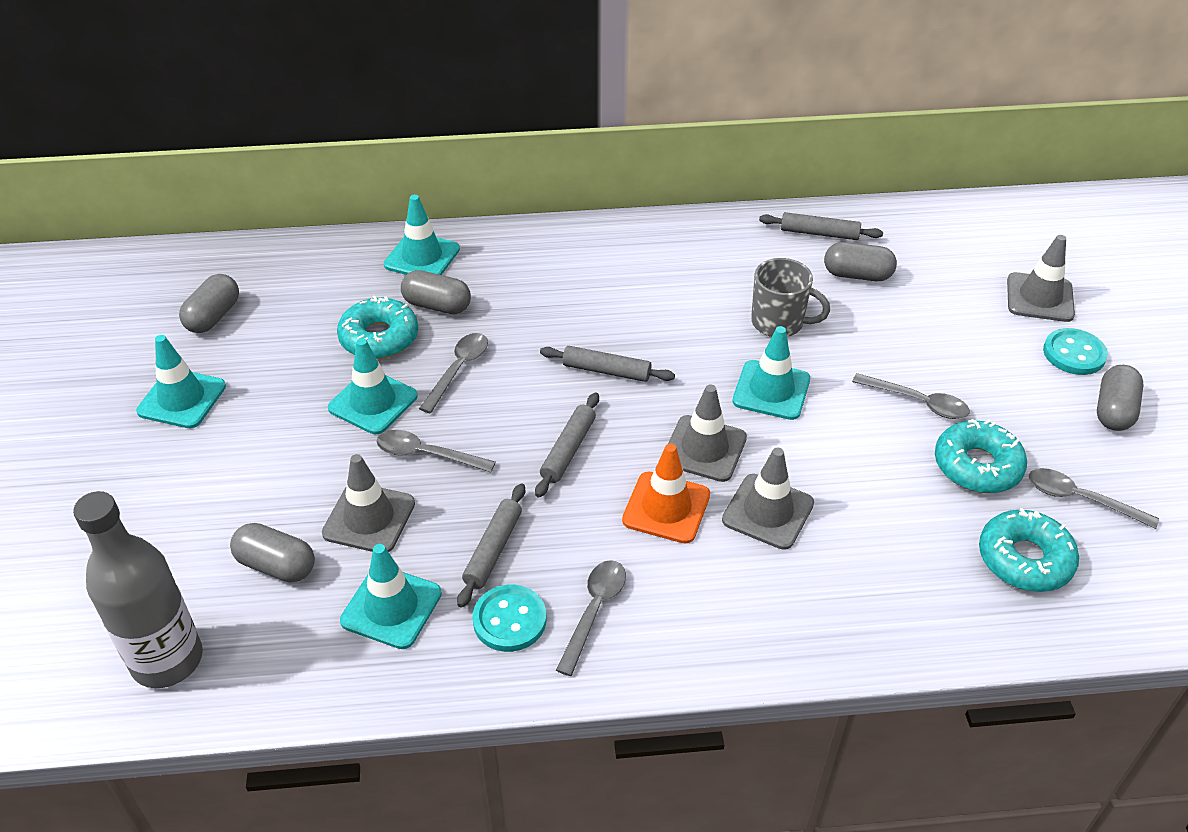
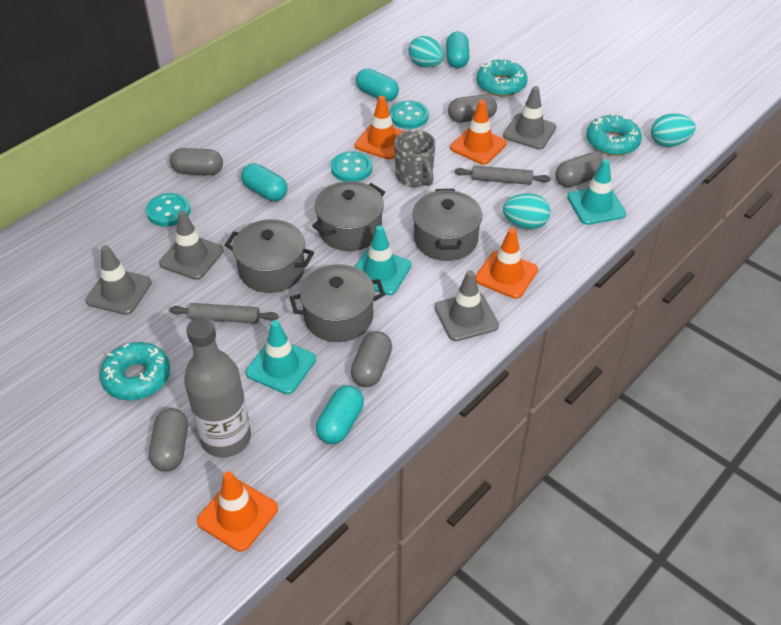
grey pot: none = 0 -> [225,219,314,293] [290,264,385,342] [312,181,385,251] [412,189,482,261] = 4
grey rolling pin: [457,483,525,608] [535,392,599,497] [540,346,675,382] [759,212,883,240] = 4 -> [170,303,279,324] [455,166,551,185] = 2
grey spoon: [376,430,495,472] [419,333,488,413] [556,560,626,676] [852,373,970,419] [1029,468,1159,529] = 5 -> none = 0
orange traffic cone: [622,443,710,544] = 1 -> [197,471,278,552] [355,96,404,159] [450,100,507,165] [475,228,538,299] = 4
turquoise button: [472,585,546,652] [1043,328,1108,375] = 2 -> [146,193,191,227] [331,151,372,182] [390,101,429,129] = 3
turquoise capsule: none = 0 -> [241,163,287,201] [316,385,364,444] [356,69,399,102] [446,31,470,68] = 4
turquoise egg: none = 0 -> [408,36,444,68] [503,193,551,229] [651,113,696,147] = 3
turquoise traffic cone: [136,335,226,428] [328,338,418,434] [340,544,442,649] [384,195,460,275] [733,326,810,420] = 5 -> [246,320,316,394] [355,225,411,295] [567,159,626,225] = 3

